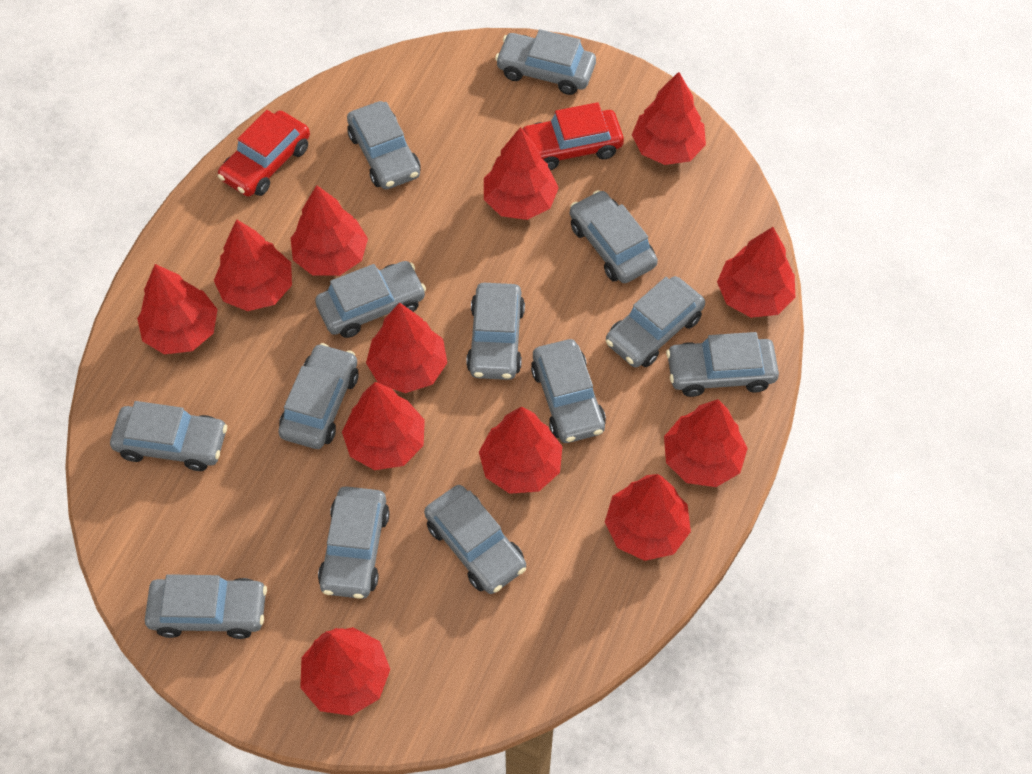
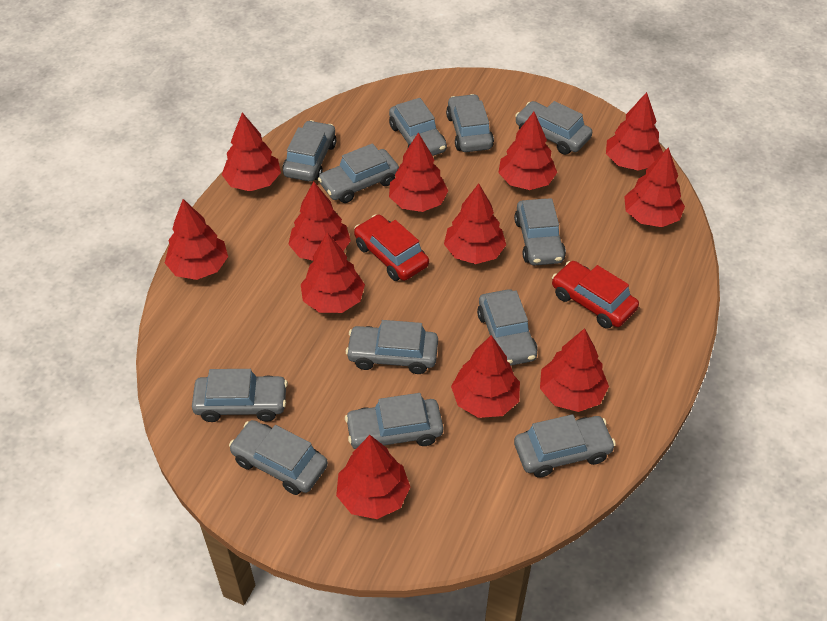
grey car: [110,401,227,471] [145,574,267,639] [278,343,358,449] [315,261,426,338] [318,486,390,599] [347,101,421,189] [424,485,526,594] [466,283,525,380] [495,29,596,95] [531,339,606,443] [570,190,658,283] [606,276,705,367] [666,332,779,397] = 13 -> [192,369,288,422] [229,420,328,495] [283,120,336,182] [318,143,399,203] [345,393,443,449] [346,320,438,374] [389,98,447,156] [446,94,494,152] [477,289,538,366] [514,198,566,265] [514,414,616,478] [515,101,592,155] = 12

